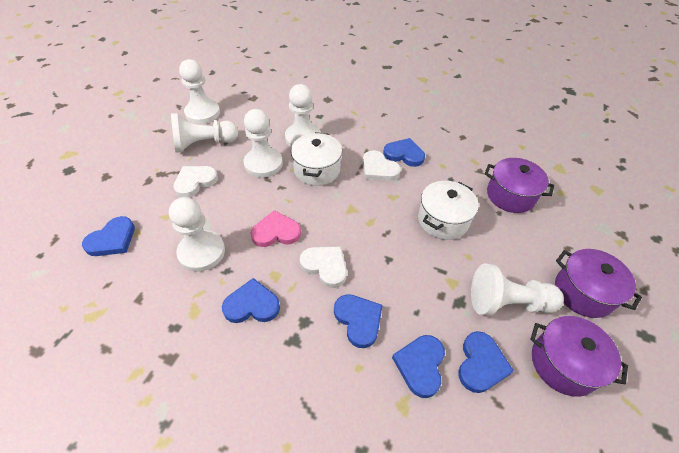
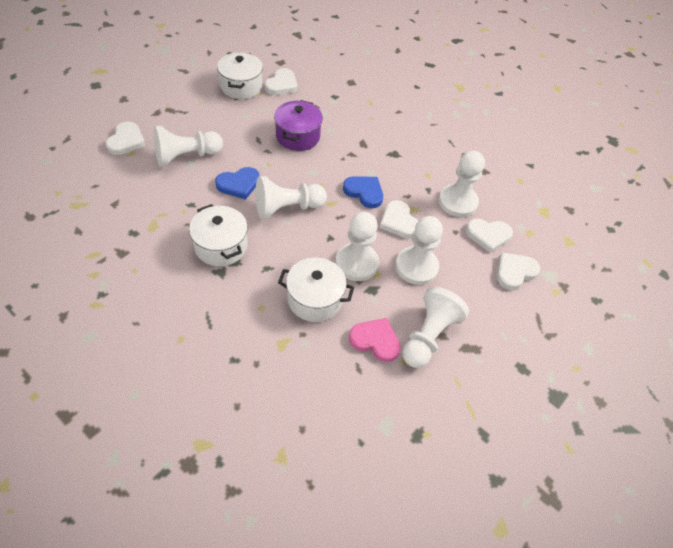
blue heart: [82,216,135,256] [222,278,280,323] [334,294,383,348] [383,138,425,167] [392,335,445,398] [458,331,514,393] = 6 -> [215,167,260,200] [343,176,383,208] = 2
purple pot: [485,158,554,213] [530,316,628,397] [555,249,642,318] = 3 -> [274,100,323,151] = 1
white heart: [173,166,218,198] [300,246,347,288] [363,150,401,181] = 3 -> [106,121,146,155] [265,68,298,95] [380,200,418,238] [466,219,513,253] [497,253,541,290] = 5
white pot: [291,132,342,186] [418,181,478,240] = 2 -> [189,204,248,266] [217,52,263,99] [278,258,354,322] = 3

